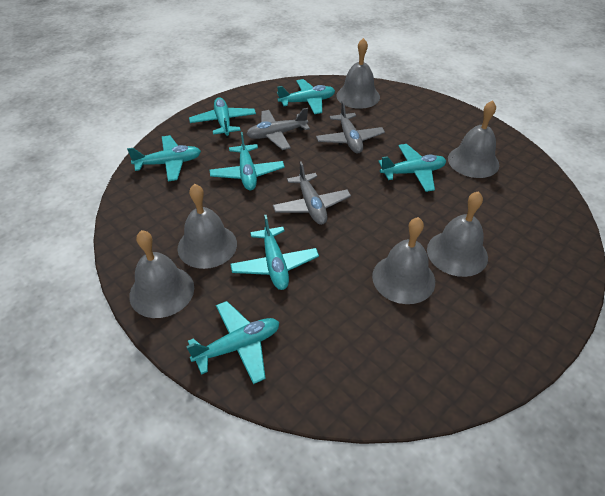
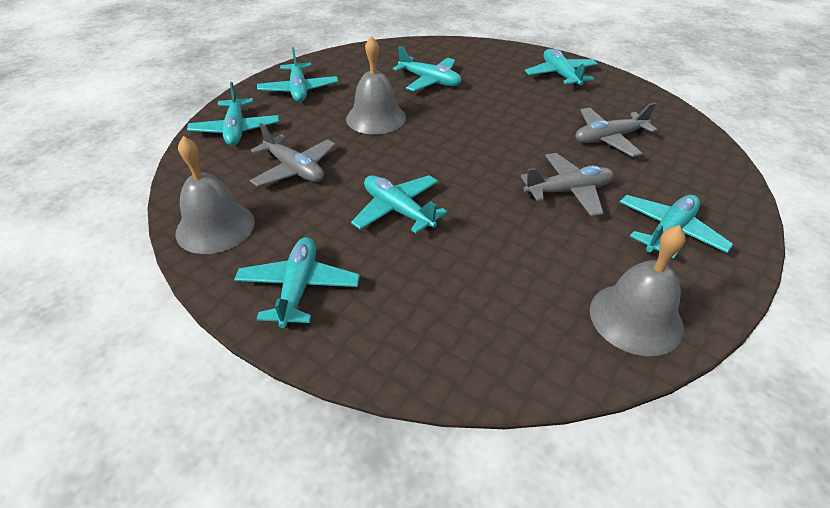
grey bell: [129,230,194,318] [177,184,237,269] [337,38,380,109] [372,217,435,304] [427,191,488,277] [448,100,499,178] = 6 -> [175,136,255,254] [346,36,406,134] [590,225,685,356] = 3

